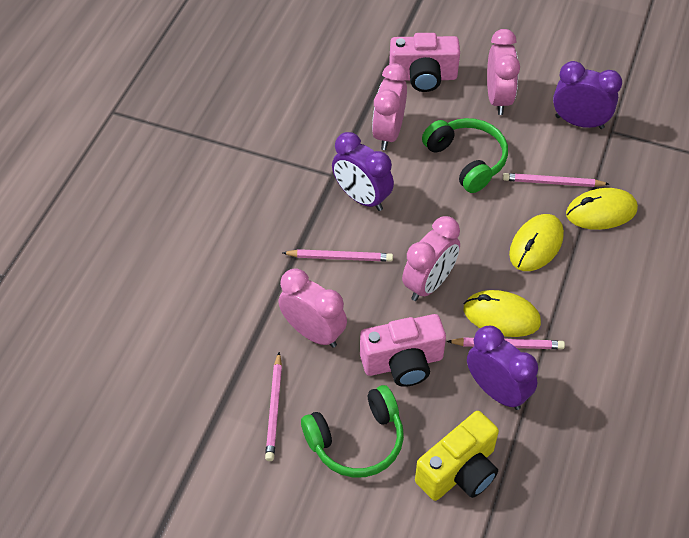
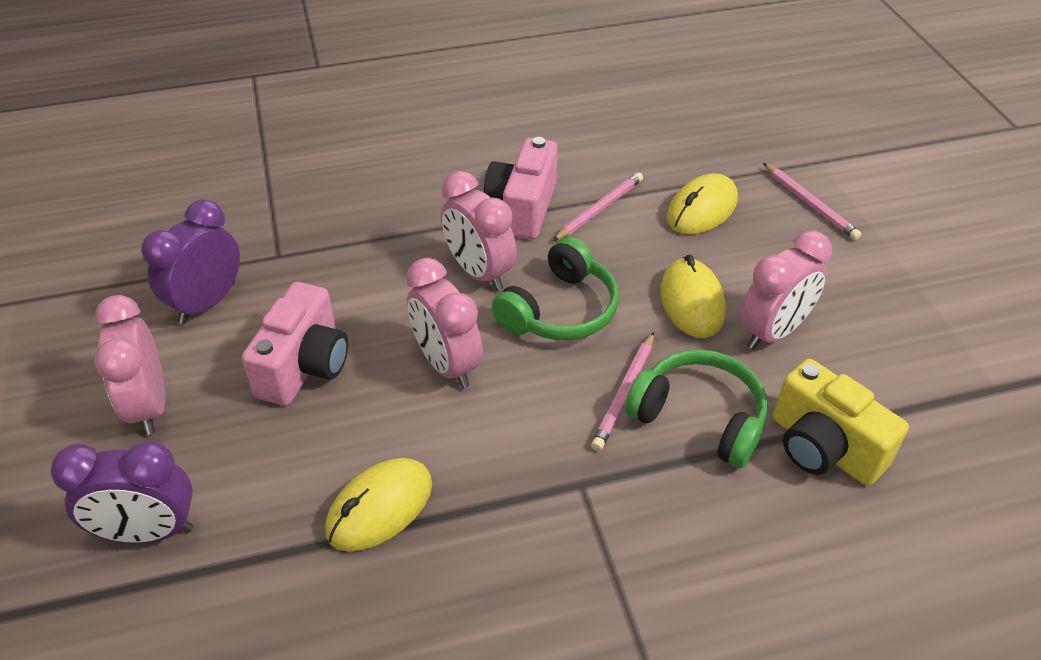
pink pencil: [265,352,282,461] [282,249,393,262] [447,337,565,349] [503,173,609,187] = 4 -> [553,172,643,241] [591,332,654,451] [763,163,862,240] = 3
purple clock: [332,132,394,211] [467,325,538,410] [553,61,622,129] = 3 -> [51,441,193,543] [141,199,240,324] = 2

